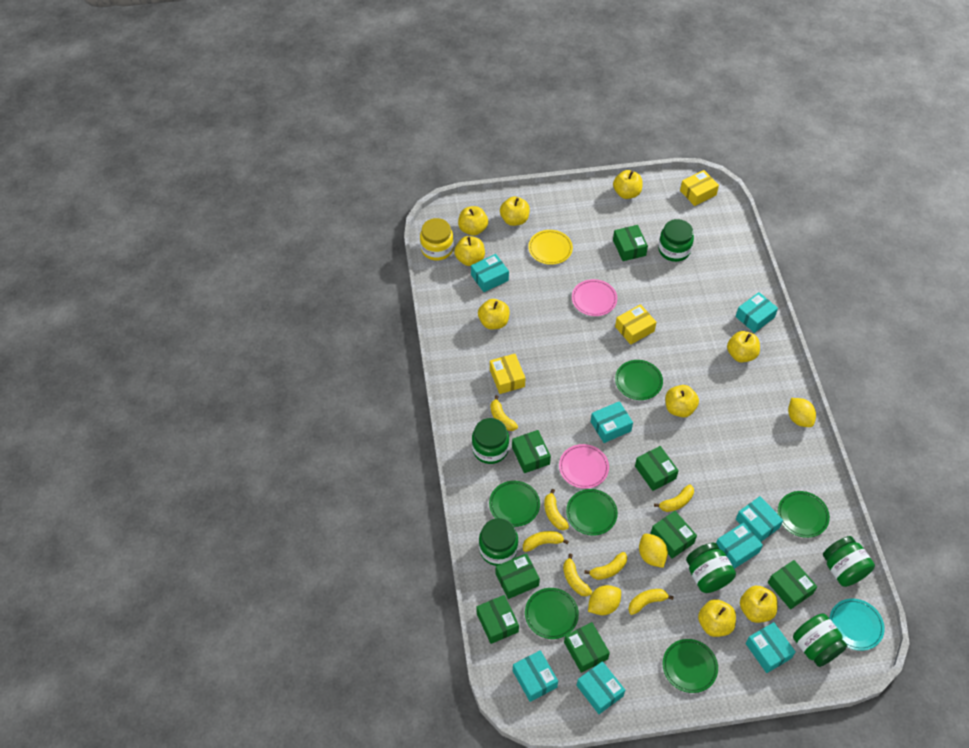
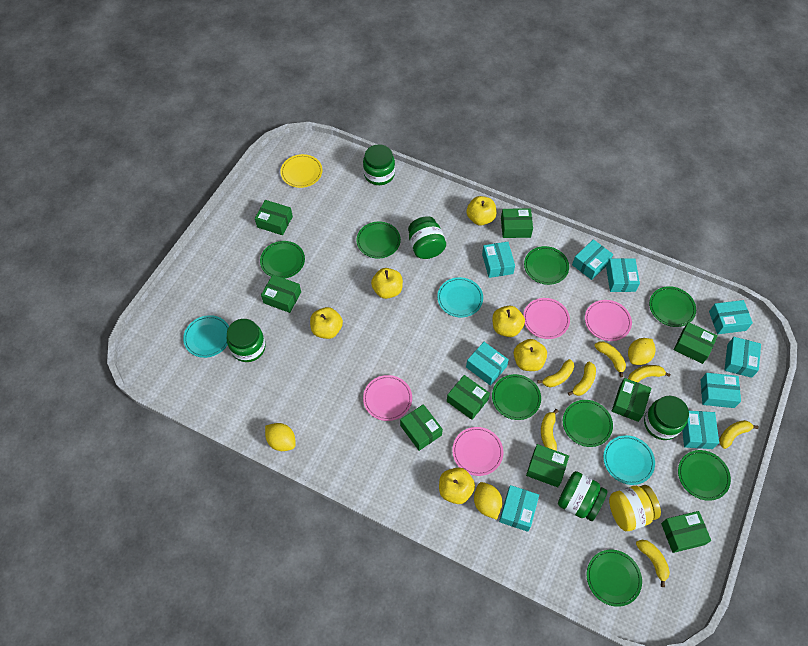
green box: [477,595,519,644] [496,553,540,599] [512,430,551,473] [564,622,610,673] [613,225,648,261] [635,446,679,491] [651,511,697,559] [768,560,817,609] = 8 -> [255,200,293,235] [261,275,301,313] [400,404,443,451] [447,375,490,420] [501,208,533,238] [526,444,569,487] [612,378,652,422] [661,511,711,553] [674,322,718,364] = 9
green jar: [472,418,509,464] [479,518,518,566] [658,219,694,262] [686,543,736,593] [793,613,847,667] [823,536,875,587] = 6 -> [227,319,266,362] [363,144,395,185] [408,216,446,259] [558,471,608,521] [644,396,689,440] = 5
green plate: [489,481,540,527] [525,588,579,639] [566,489,618,536] [615,360,663,400] [663,639,718,693] [778,491,830,538] = 6 -> [260,241,305,279] [356,221,401,259] [492,374,541,420] [524,246,569,285] [563,400,613,447] [587,550,642,607] [649,286,696,327] [678,450,731,501] = 8
pink plate: [559,444,609,489] [572,279,617,316] = 2 -> [363,375,412,421] [452,427,503,476] [523,298,570,339] [585,300,632,341] = 4
turquoise box: [471,254,509,292] [513,650,558,702] [576,661,625,714] [591,401,633,443] [716,522,763,569] [736,292,778,333] [736,496,783,542] [745,622,796,673] = 8 -> [466,342,509,386] [482,242,515,278] [499,485,539,532] [572,239,613,280] [606,258,640,292] [682,411,719,449] [701,373,741,408] [709,300,753,334] [724,337,761,378] = 9
turquoise plate: [829,599,885,651] = 1 -> [183,315,229,358] [437,277,483,317] [603,435,655,485] = 3
yellow apple: [454,236,485,266] [458,206,488,236] [478,299,510,329] [500,197,530,226] [613,170,643,199] [665,385,699,417] [698,599,736,637] [727,331,760,363] [740,586,778,623] = 9 -> [310,307,343,339] [371,268,403,299] [439,467,475,504] [467,196,497,226] [492,305,525,337] [514,339,547,371] = 6
yellow box: [490,354,525,394] [615,304,656,345] [680,170,719,206] = 3 -> none = 0

